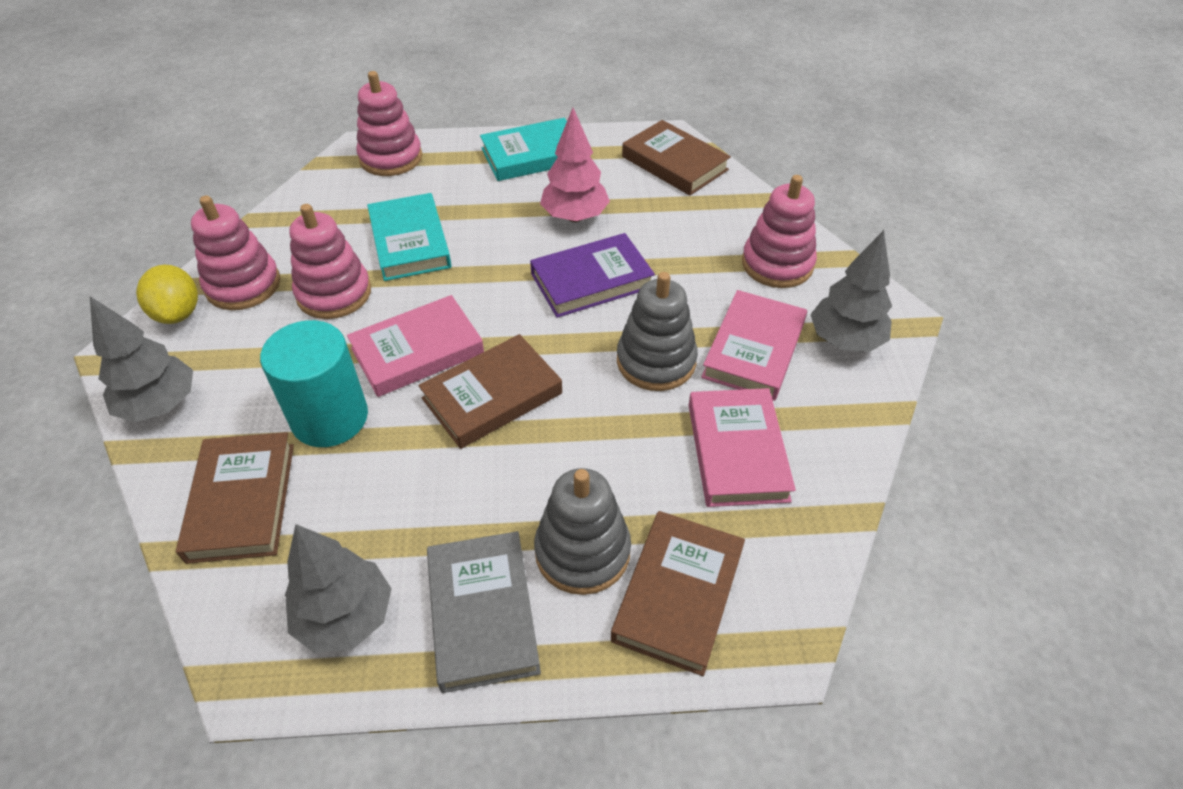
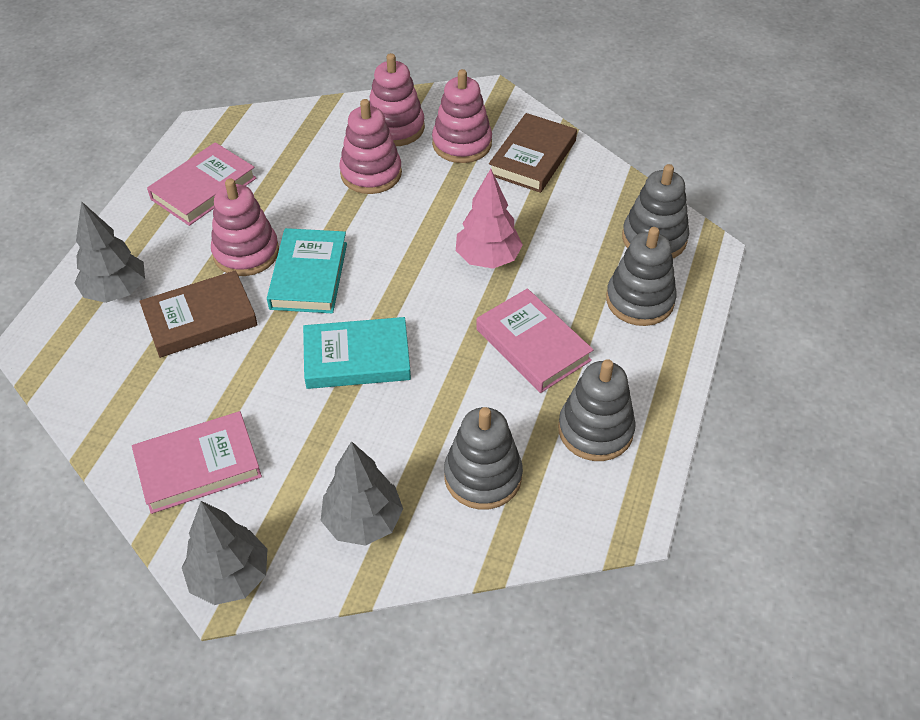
brown book: [176,432,294,564] [418,334,562,449] [611,511,745,676] [622,120,731,196] = 4 -> [139,270,258,358] [489,113,577,193] = 2
grey book: [427,531,541,693] = 1 -> none = 0
grey stacking toy: [534,468,631,595] [617,272,698,391] = 2 -> [444,407,523,510] [558,359,636,461] [606,227,677,326] [622,164,689,258] = 4
purple book: [530,233,655,318] = 1 -> none = 0
turquoise cylinder: [260,320,368,447] = 1 -> none = 0
yellow lemon: [136,265,198,324] = 1 -> none = 0

